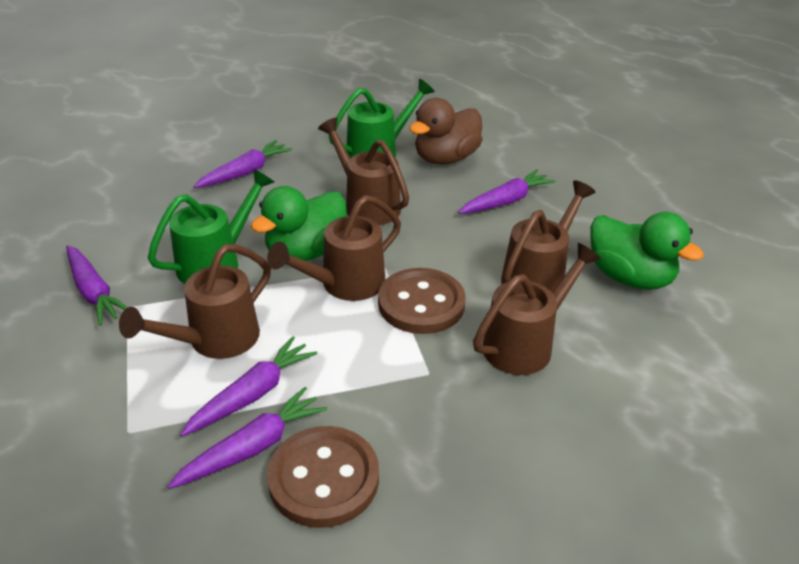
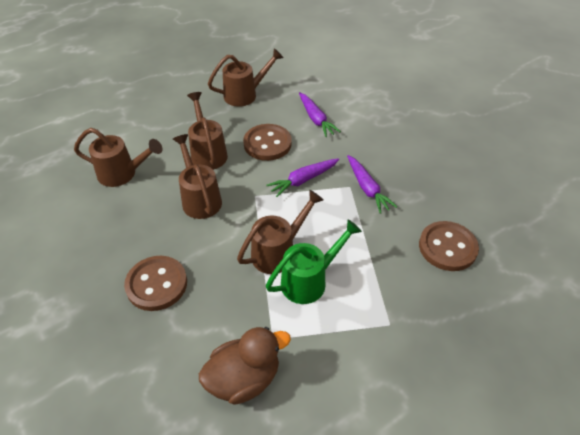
brown button: [267,426,379,528] [378,268,466,334] = 2 -> [124,256,187,311] [243,124,292,161] [419,221,479,271] = 3
green duck: [250,186,347,261] [590,212,704,290] = 2 -> none = 0
green watering can: [148,168,274,284] [329,78,435,158] = 2 -> [266,220,362,304] = 1
purple carrot: [66,245,128,326] [167,387,327,489] [180,336,317,436] [194,140,292,188] [458,170,556,214] = 5 -> [267,158,339,197] [299,92,341,137] [347,155,397,214] = 3

